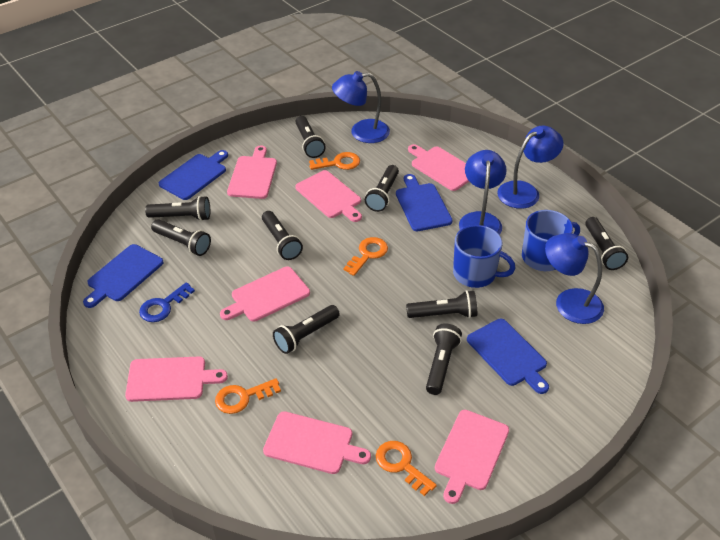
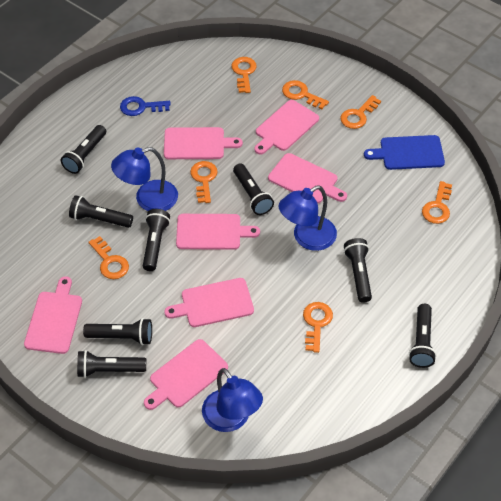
black flashlight: [145,196,210,221] [151,219,211,256] [262,211,303,260] [273,305,340,354] [296,116,326,158] [365,165,399,212] [406,290,477,318] [426,323,462,395] [585,217,628,270] = 9 -> [61,125,106,174] [69,195,133,228] [77,350,146,378] [83,318,152,345] [143,209,170,271] [233,163,274,215] [344,238,372,303] [409,304,436,368] = 8
blue cutting board: [83,244,164,308] [159,150,228,200] [396,174,453,231] [467,319,549,394] = 4 -> [364,135,445,170] = 1
blue lamp: [332,71,390,143] [459,150,507,235] [497,126,563,209] [545,233,604,324] = 4 -> [111,147,178,211] [202,368,263,432] [278,185,337,251] = 3
blue mug: [453,225,516,288] [522,210,580,271] = 2 -> none = 0
orange key: [215,378,281,414] [309,152,360,170] [343,237,388,276] [376,441,437,496] = 4 -> [89,236,129,279] [190,161,218,203] [231,57,257,93] [282,80,329,109] [303,302,333,353] [340,95,381,129] [422,181,452,224] = 7

